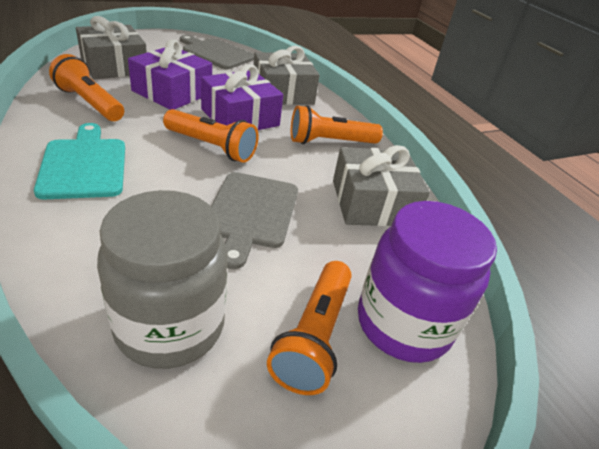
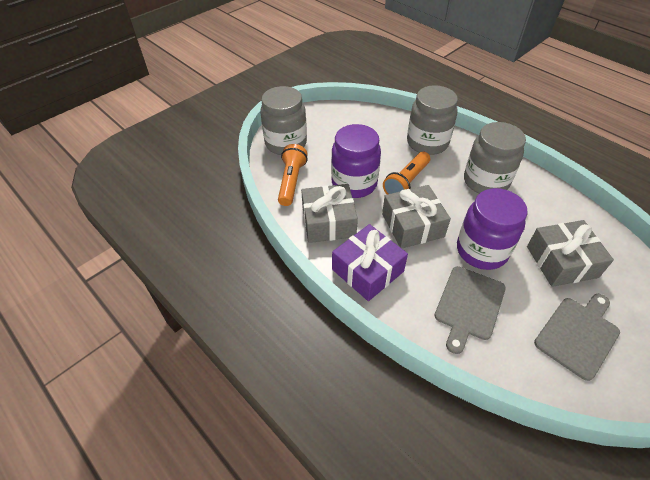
grey jar: [97,190,227,369] = 1 -> [260,86,307,155] [407,85,458,155] [464,122,526,194] = 3
orange flashlight: [49,54,124,121] [163,109,259,163] [267,261,352,395] [291,105,383,144] = 4 -> [278,144,308,206] [383,152,430,195] = 2
purple gift: [128,39,212,110] [201,64,283,130] = 2 -> [332,224,408,301] = 1
purple jar: [358,201,497,363] = 1 -> [331,124,381,198] [457,188,528,270] = 2
turquoise cutting board: [34,123,125,199] = 1 -> none = 0

